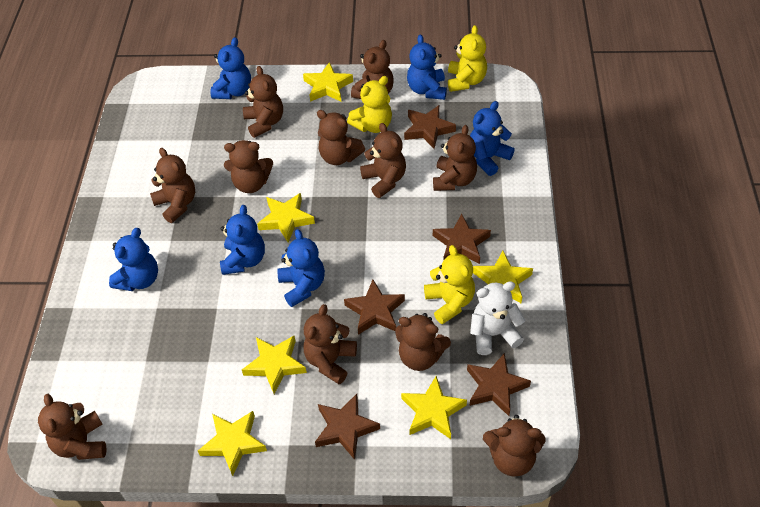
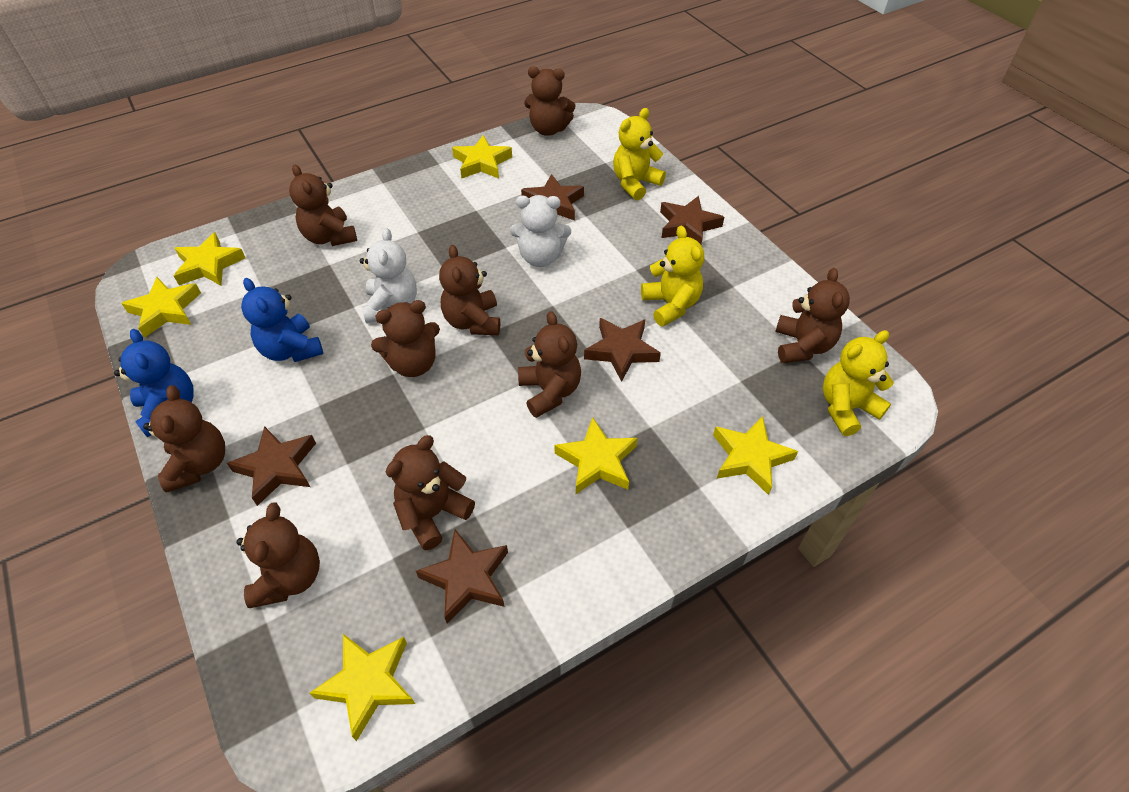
blue teddy bear: [109,228,158,291] [211,37,251,99] [220,205,265,275] [277,229,325,307] [407,34,447,100] [470,101,515,176] = 6 -> [114,329,194,437] [241,278,323,362] = 2
brown teddy bear: [38,394,106,460] [150,148,195,223] [224,140,273,193] [243,66,283,138] [304,304,357,385] [317,110,365,165] [351,40,394,99] [360,123,406,198] [395,313,451,371] [433,125,477,191] [483,415,546,477] = 11 -> [143,385,225,493] [236,502,320,608] [289,165,357,246] [371,300,440,377] [386,435,475,550] [439,245,500,335] [518,311,581,418] [524,66,576,136] [775,268,850,363] = 9
white teddy bear: [470,281,526,355] = 1 -> [359,228,417,323] [510,195,571,267] = 2

